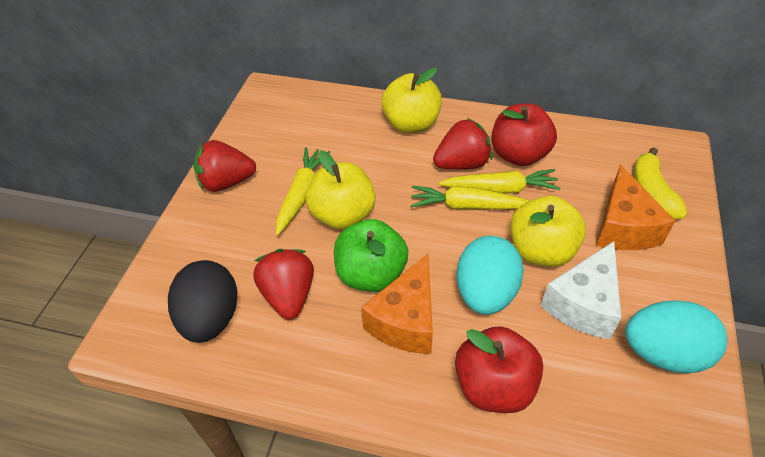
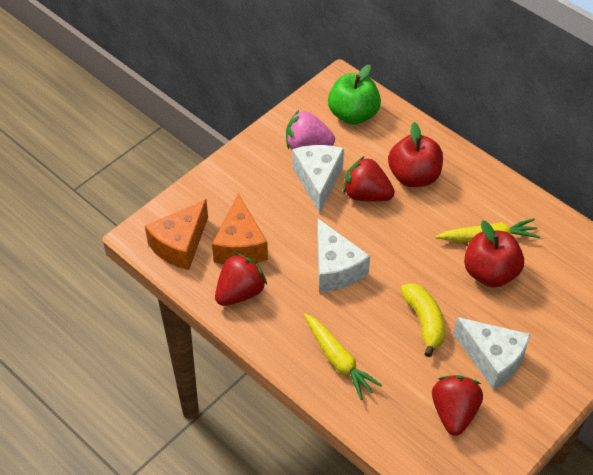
black egg: [168,260,238,343] = 1 -> none = 0
pink strawberry: none = 0 -> [286,110,335,150] = 1
turquoise egg: [456,236,524,315] [625,300,727,374] = 2 -> none = 0
white cheese: [541,241,621,339] = 1 -> [292,145,344,213] [317,219,370,292] [453,317,530,390] = 3
yellow apple: [306,150,376,229] [382,67,442,133] [510,196,586,267] = 3 -> none = 0
yellow carrot: [276,147,331,235] [410,185,530,210] [438,169,561,194] = 3 -> [304,313,382,400] [435,219,540,242] = 2

